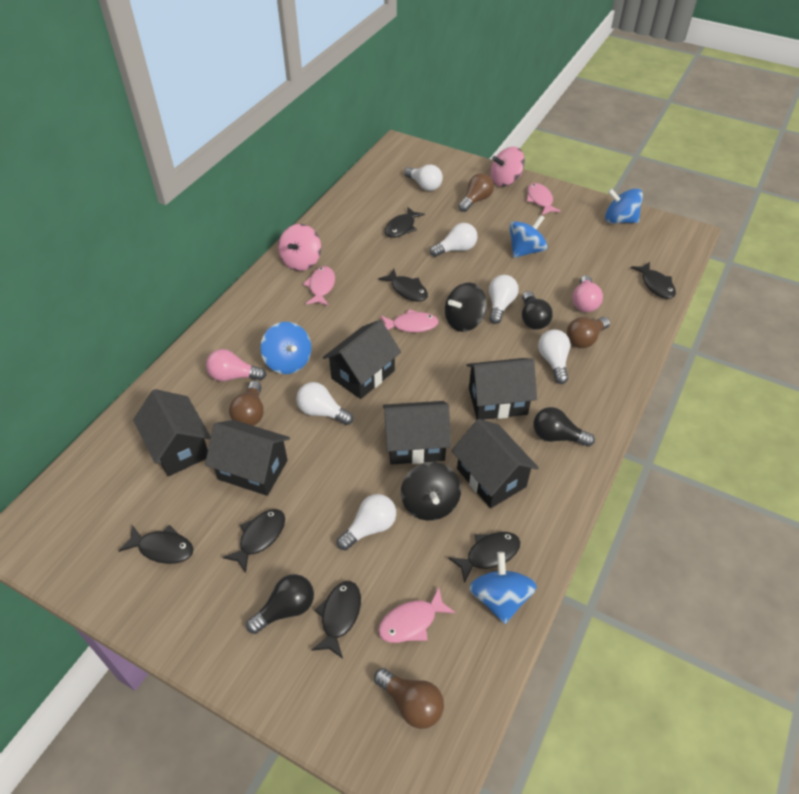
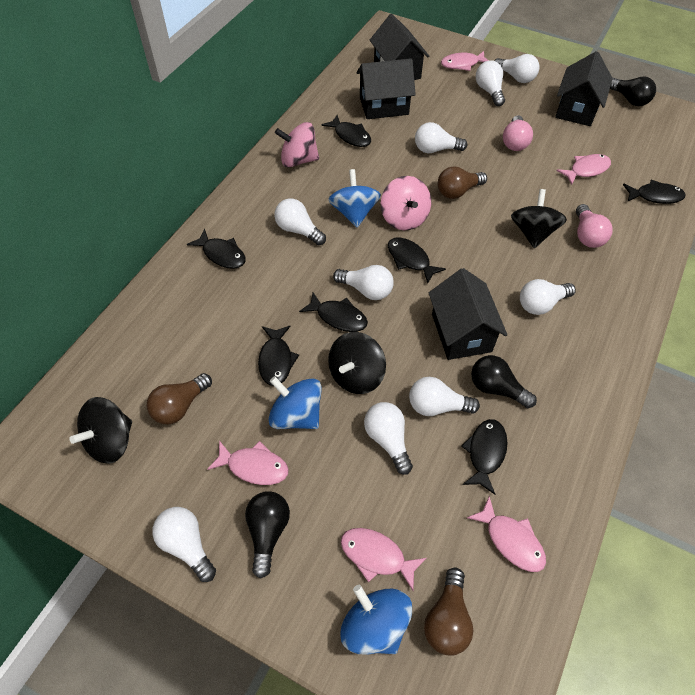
black house: [133,389,211,476] [205,420,290,496] [323,320,401,399] [383,401,451,465] [452,419,539,508] [466,358,537,420] = 6 -> [357,59,416,119] [370,14,429,80] [429,268,507,360] [555,51,613,126] = 4
black spinning top: [401,462,461,521] [445,282,487,332] = 2 -> [69,397,132,464] [328,332,386,394] [511,189,567,248] = 3
blue spinning top: [261,322,311,374] [469,552,537,624] [509,215,548,258] [605,188,643,224] = 4 -> [269,376,322,429] [328,169,381,228] [340,585,412,654] = 3
brown light bulb: [229,381,264,426] [374,668,444,729] [458,173,494,212] [567,317,610,348] = 4 -> [147,373,212,424] [424,568,473,656] [438,166,487,199] = 3
pink fish: [303,266,335,306] [378,587,456,643] [380,309,439,332] [527,183,561,215] = 4 -> [207,440,289,485] [341,528,426,591] [441,51,489,71] [467,496,546,572] [556,154,611,185] = 5
white light bulb: [296,382,353,425] [337,494,396,550] [404,165,443,191] [430,223,477,257] [489,275,519,324] [538,329,570,384] = 6 -> [152,507,216,582] [274,198,326,245] [333,265,394,300] [364,402,413,475] [409,377,480,416] [415,122,467,153] [476,60,505,106] [494,54,540,83] [520,279,576,315] = 9

